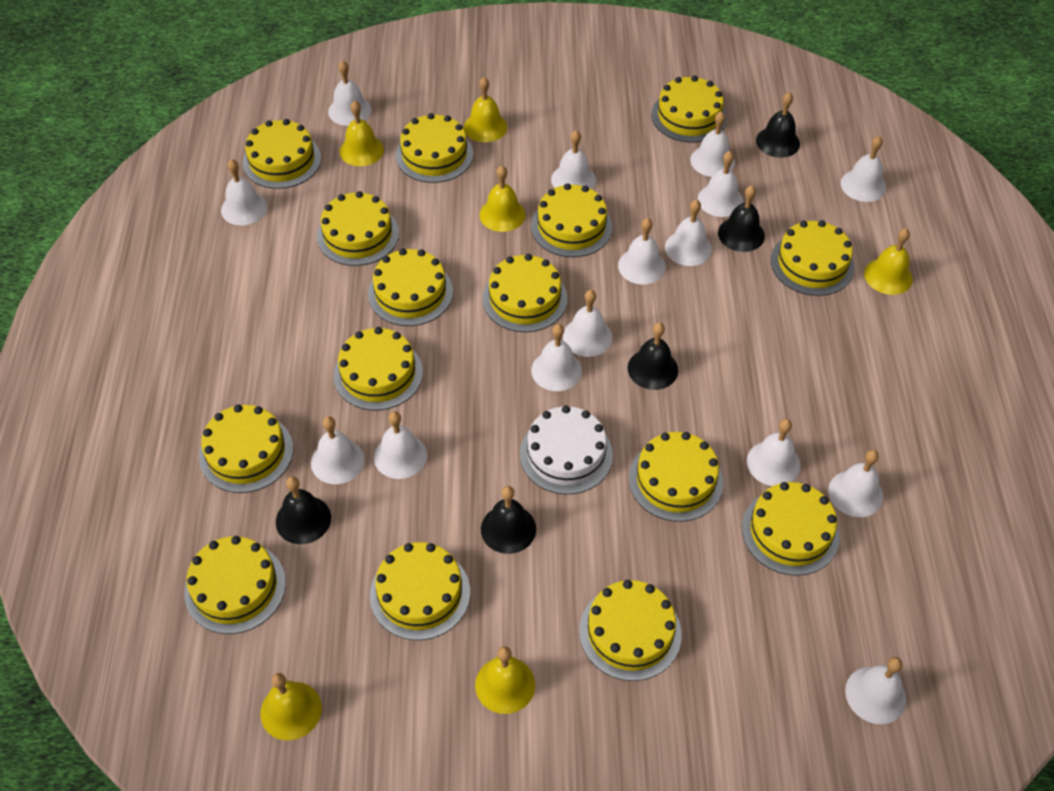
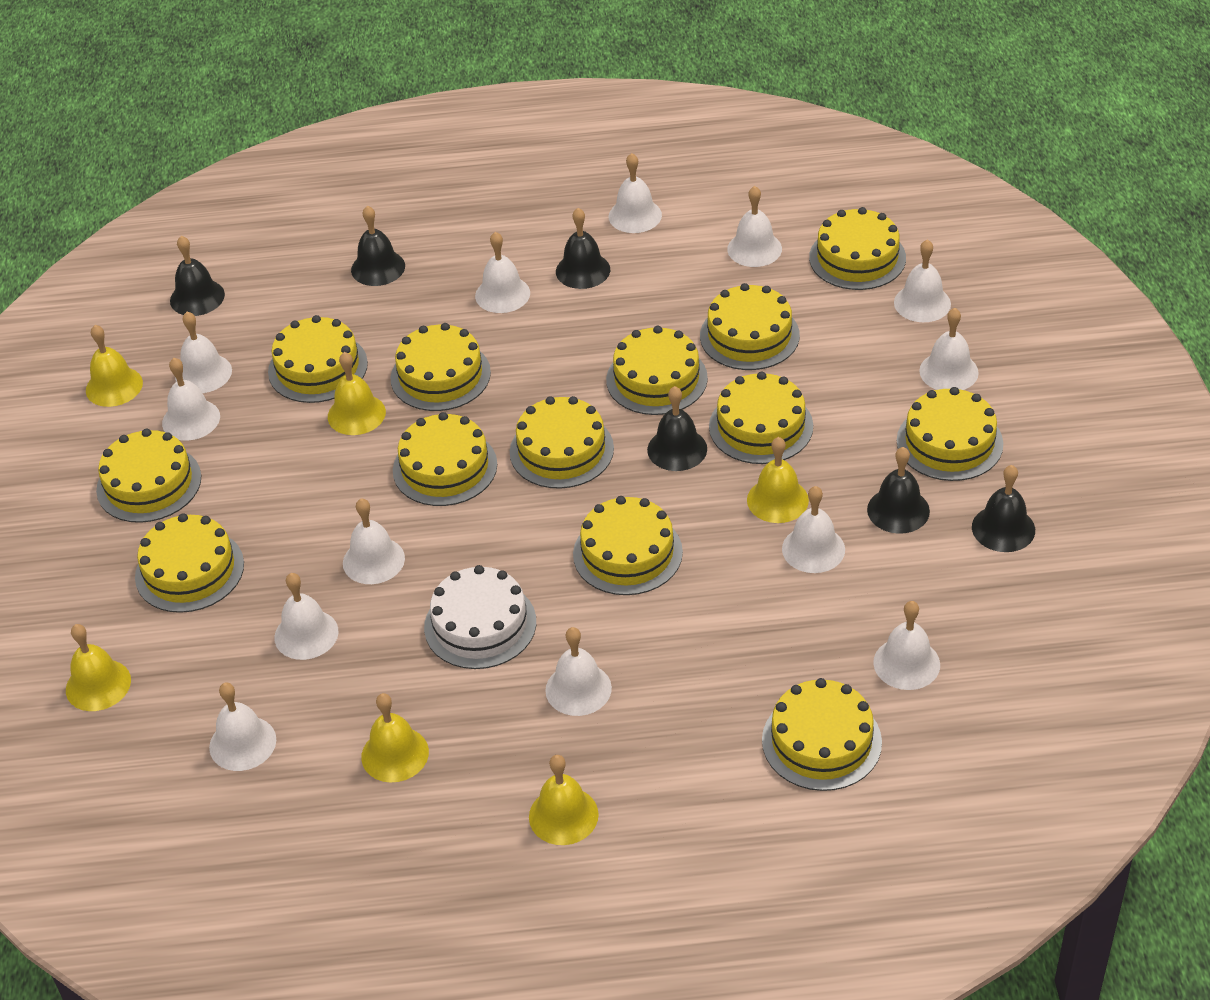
black bell: [276,476,331,544] [481,486,536,554] [628,322,678,390] [718,185,765,252] [756,92,800,158] = 5 -> [170,236,225,316] [351,206,405,286] [556,208,610,289] [647,386,707,471] [867,447,930,534] [972,465,1035,552] = 6
white bell: [221,159,267,225] [311,417,365,484] [328,60,371,126] [374,411,427,479] [531,324,582,391] [551,130,596,189] [563,290,612,357] [618,218,666,285] [665,199,712,266] [690,111,735,177] [698,151,743,217] [747,419,800,486] [828,450,883,517] [841,136,886,202] [845,657,906,724] = 15 -> [162,358,220,441] [175,312,232,393] [209,682,276,771] [274,573,339,660] [343,498,405,584] [475,232,530,313] [545,627,612,716] [609,153,662,233] [727,186,782,267] [782,486,845,573] [873,601,940,690] [894,239,951,322] [919,308,979,390] = 13
yellow cake: [184,536,286,634] [199,404,293,493] [243,119,321,189] [317,191,399,266] [333,327,423,410] [368,248,453,326] [370,542,470,640] [396,113,473,183] [482,254,568,332] [531,183,612,257] [579,580,682,681] [629,432,723,522] [651,76,727,143] [742,482,840,576] [771,220,855,296] = 15 -> [96,429,201,523] [135,513,244,613] [268,315,368,403] [391,323,491,411] [393,412,497,506] [510,396,614,489] [573,496,683,595] [606,326,708,415] [700,283,800,370] [709,371,813,464] [762,678,882,791] [809,207,906,290] [897,387,1003,481] = 13

